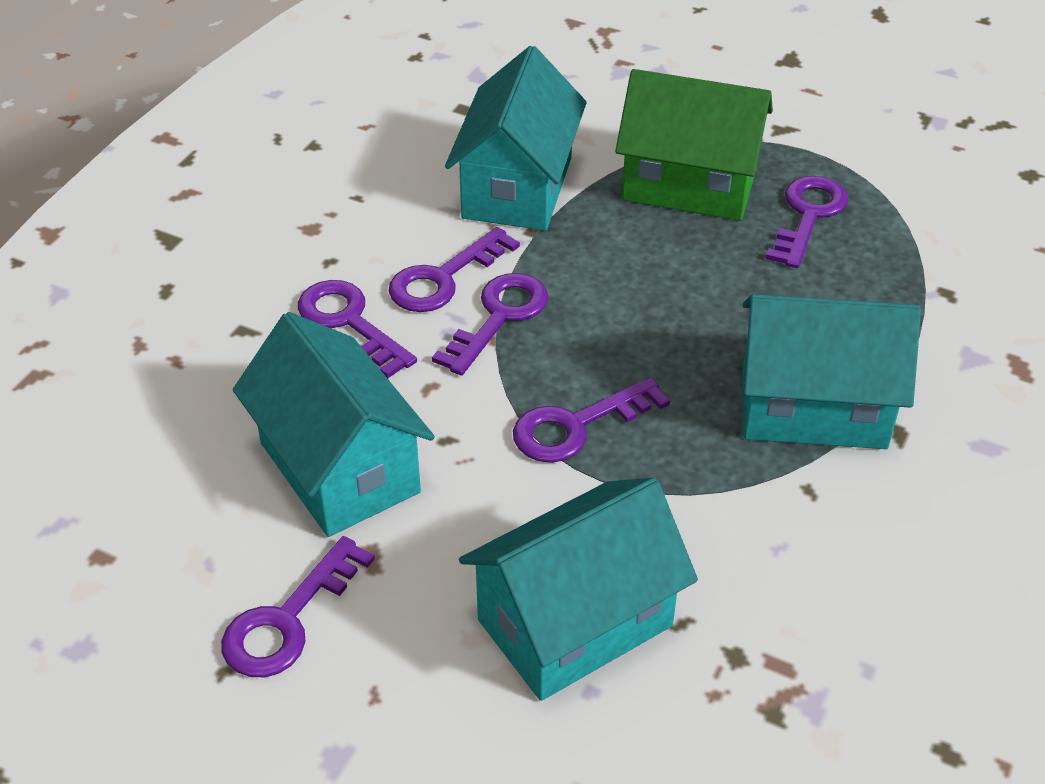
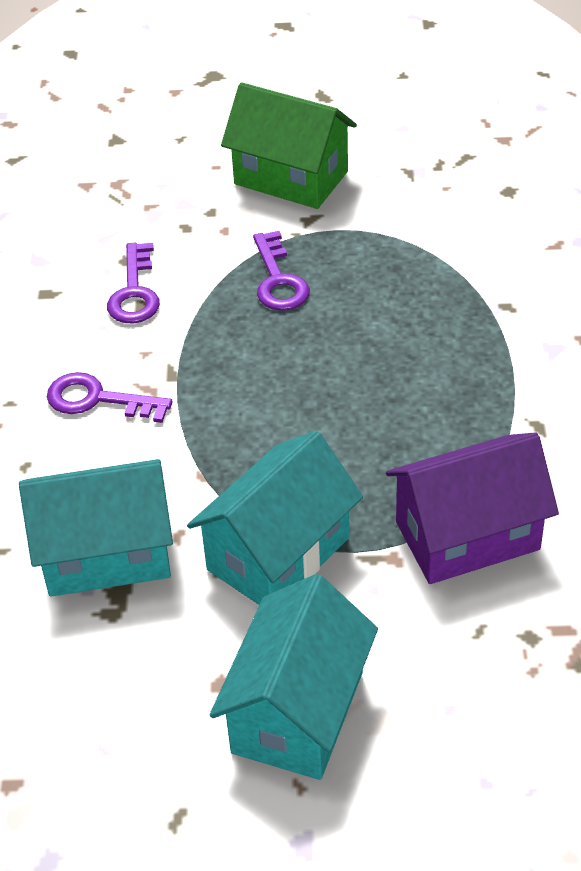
purple house: none = 0 -> [386,433,559,584] = 1
purple key: [221,536,375,677] [298,280,417,378] [389,227,520,312] [432,273,548,376] [513,377,670,463] [766,176,848,268] = 6 -> [47,372,173,423] [107,243,160,323] [253,231,310,311] = 3
turquoise house: [233,312,435,537] [445,46,587,231] [459,477,698,701] [743,294,921,449] = 4 -> [19,459,173,597] [187,431,363,605] [210,574,378,780] = 3

